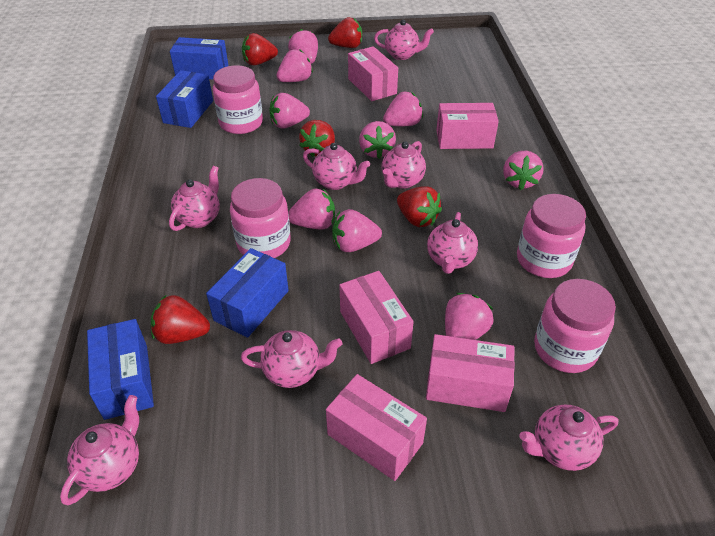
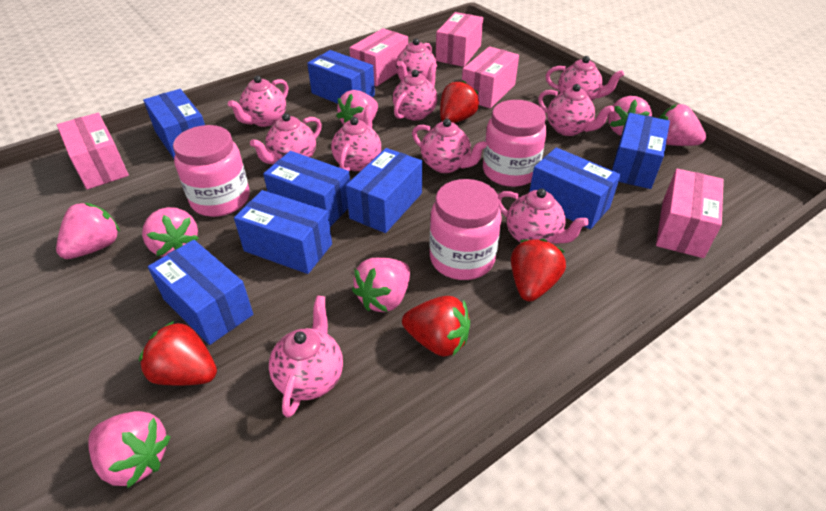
blue box: [87,319,154,420] [156,70,213,128] [170,37,229,80] [206,248,289,338] = 4 -> [143,89,205,159] [148,240,253,345] [234,190,332,274] [263,151,350,227] [307,50,375,104] [346,148,422,233] [529,147,621,229] [612,113,670,189] = 8
pink jar: [213,65,263,134] [230,178,291,258] [517,194,586,278] [534,279,616,373] = 4 -> [173,125,250,217] [429,179,502,280] [483,100,547,187] = 3
pink strawberry: [269,93,310,129] [276,49,313,82] [288,29,318,64] [288,189,335,229] [332,209,382,252] [359,121,396,159] [383,92,423,126] [445,293,494,340] [503,151,543,190] = 9 -> [56,203,120,259] [88,411,171,488] [142,207,199,257] [336,90,378,124] [352,258,410,312] [608,96,652,136] [659,104,706,146] = 7
pink teapot: [60,395,139,505] [169,166,220,231] [241,330,342,388] [303,143,370,190] [374,20,434,60] [382,141,426,189] [427,212,478,274] [519,404,619,471] = 8 -> [228,76,288,127] [250,113,322,164] [269,295,343,418] [331,105,381,171] [393,63,437,121] [395,38,437,81] [412,119,487,173] [498,188,589,244] [538,84,614,136] [546,56,624,101] = 10
red strawberry: [151,295,210,344] [242,33,278,65] [299,120,335,157] [328,17,362,48] [397,186,442,227] = 5 -> [139,321,217,386] [402,296,470,357] [440,80,479,123] [511,239,566,302] = 4

